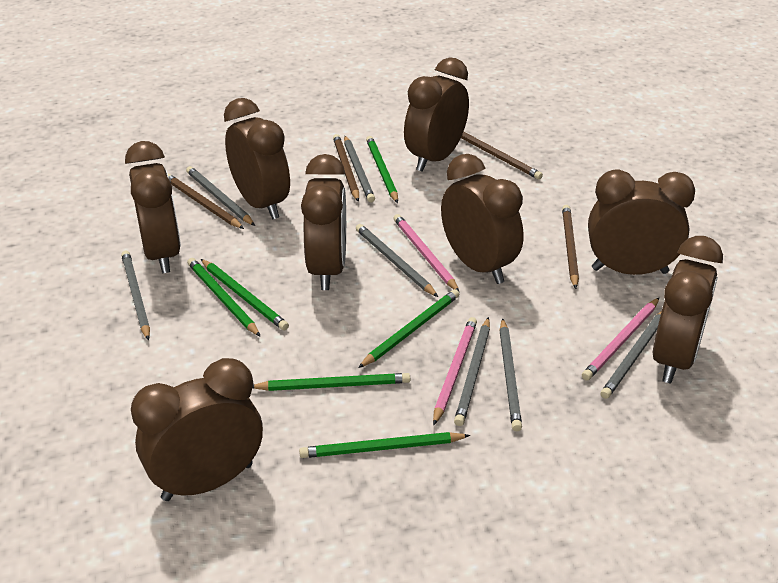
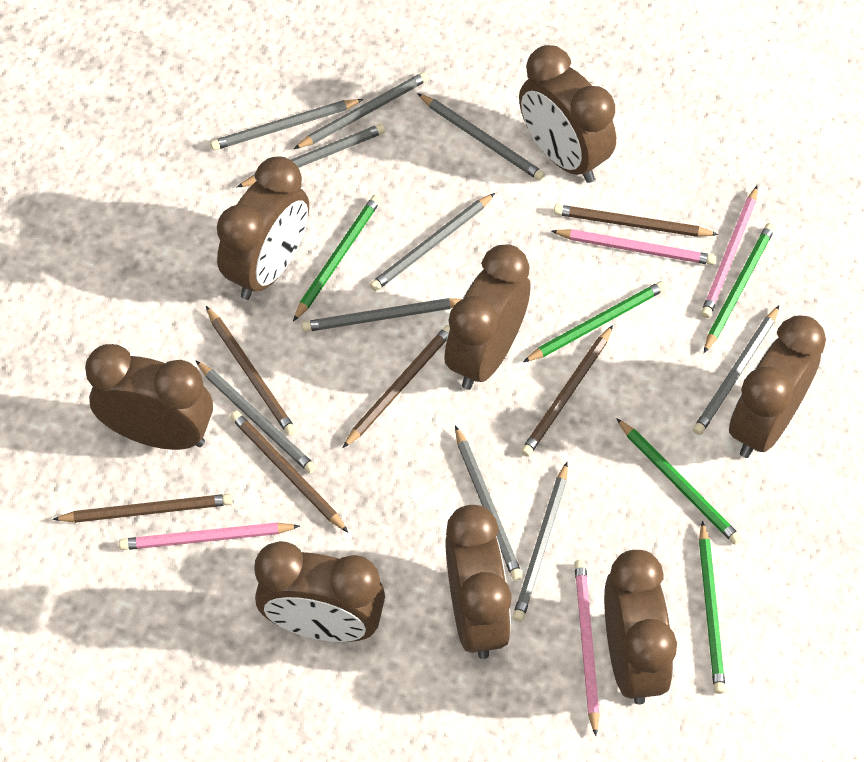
brown pencil: [168,174,244,229] [333,134,359,202] [461,132,543,180] [562,205,579,289] = 4 -> [52,494,233,523] [206,306,296,436] [230,411,348,532] [343,325,450,448] [521,325,613,457] [554,204,719,237] = 6
green pencil: [187,258,261,337] [201,259,289,331] [253,373,410,391] [299,432,470,458] [358,289,460,368] [366,136,398,203] = 6 -> [293,195,381,322] [523,281,666,362] [616,418,742,545] [699,521,726,694] [704,223,775,353] = 5
grey pencil: [121,251,150,341] [186,166,255,226] [344,136,375,202] [356,224,438,297] [454,317,490,426] [499,318,522,431] [600,311,662,399] = 7 -> [196,361,317,474] [210,99,364,150] [237,124,385,187] [294,72,429,149] [302,298,462,332] [370,193,495,291] [417,93,545,181] [455,425,522,580] [513,462,568,622] [693,306,779,435] = 10
pink pencil: [393,214,459,291] [433,317,477,425] [582,298,659,381] = 3 -> [119,522,300,550] [551,229,716,265] [574,560,600,736] [701,185,758,318] = 4

